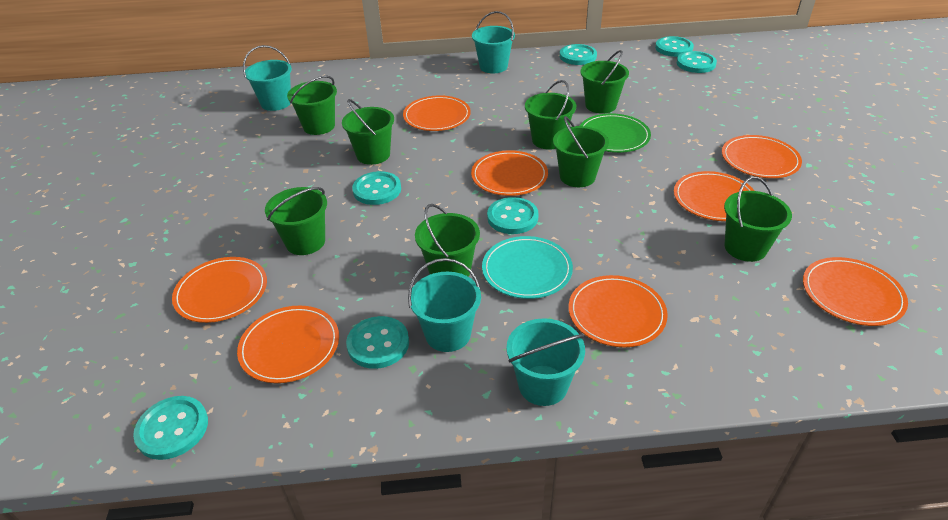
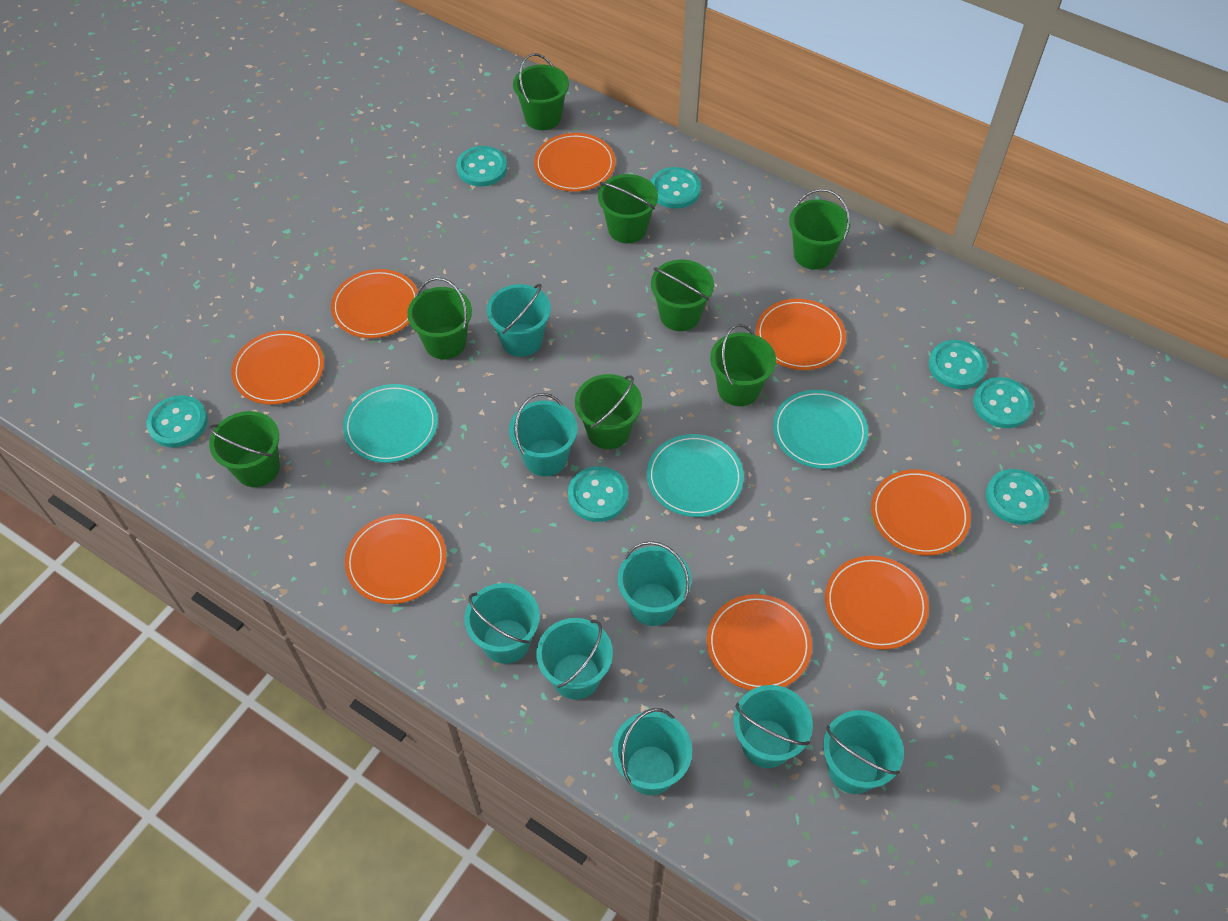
green plate: [580,113,651,153] = 1 -> none = 0
turquoise bucket: [243,45,292,111] [408,258,481,352] [472,11,515,73] [507,318,585,406] = 4 -> [464,583,540,664] [487,284,551,357] [509,393,578,476] [536,618,613,699] [612,708,692,795] [618,541,691,626] [734,685,813,768] [823,710,904,794] = 8
turquoise plate: [482,236,573,299] = 1 -> [343,384,438,463] [647,434,744,517] [773,390,868,469] = 3

